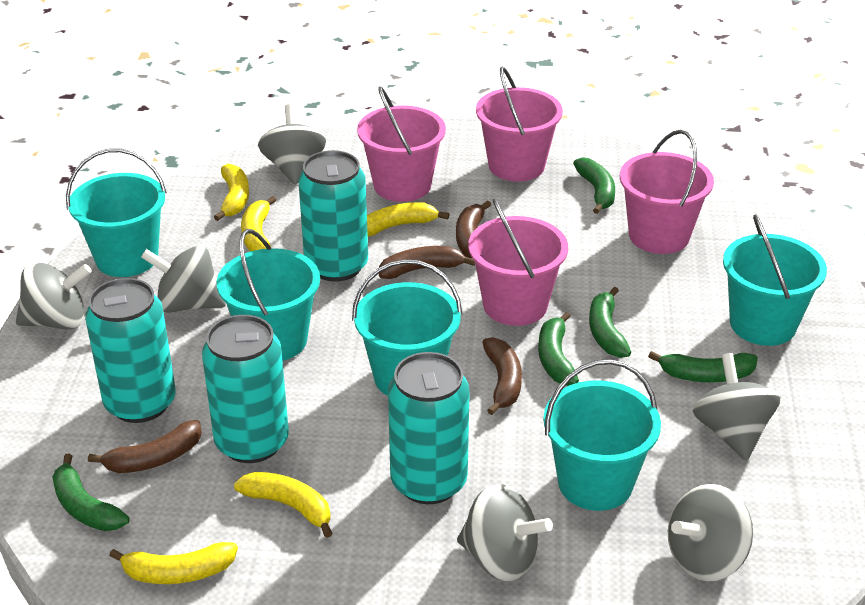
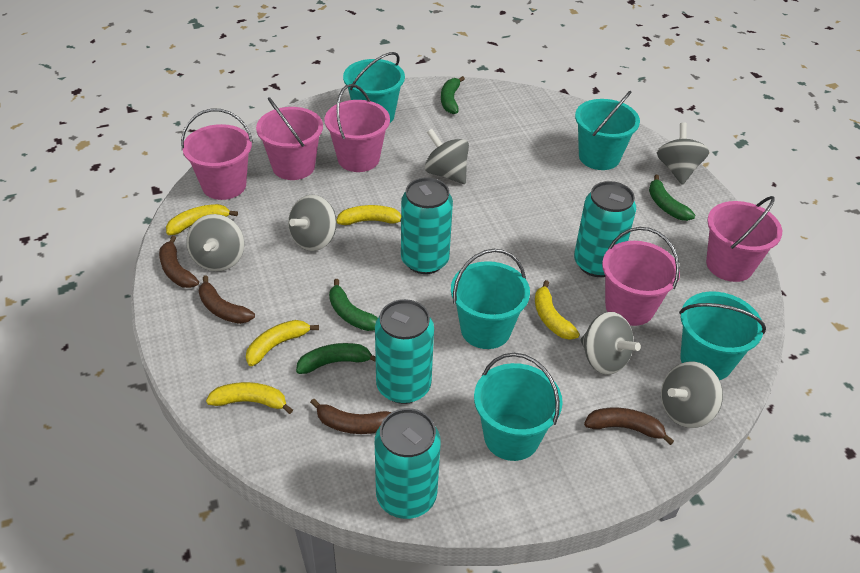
green banana: [52,454,129,531] [538,312,579,386] [573,157,615,214] [589,287,631,358] [648,351,758,382] = 5 -> [296,343,376,374] [329,279,378,331] [441,76,465,114] [649,175,695,221] = 4
pink bucket: [357,86,446,202] [468,198,568,326] [476,66,563,182] [620,130,714,254] = 4 -> [181,108,253,200] [256,97,323,180] [324,84,390,172] [602,227,680,326] [706,196,782,282] = 5

